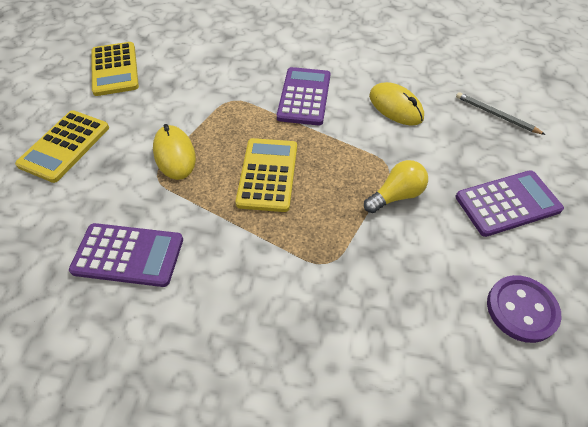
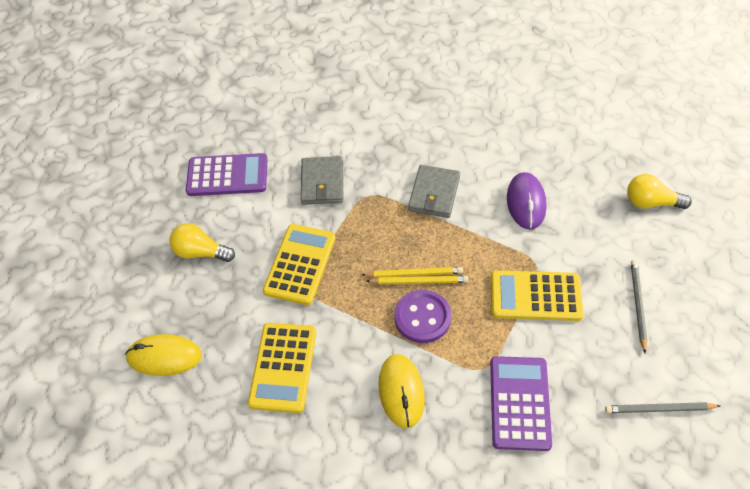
grey pencil: [456,92,546,135] = 1 -> [605,402,721,413] [631,260,647,353] = 2
grey wallet: none = 0 -> [301,156,344,205] [408,165,460,218] = 2
purple calculator: [69,223,183,287] [277,67,330,125] [456,170,564,237] = 3 -> [186,153,268,196] [490,356,552,451] = 2
purple mouse: none = 0 -> [507,172,546,230] = 1
yellow light bulb: [364,160,428,213] = 1 -> [170,223,235,262] [627,174,692,209] = 2
yellow pencil: none = 0 -> [362,267,463,278] [366,276,469,284] = 2

